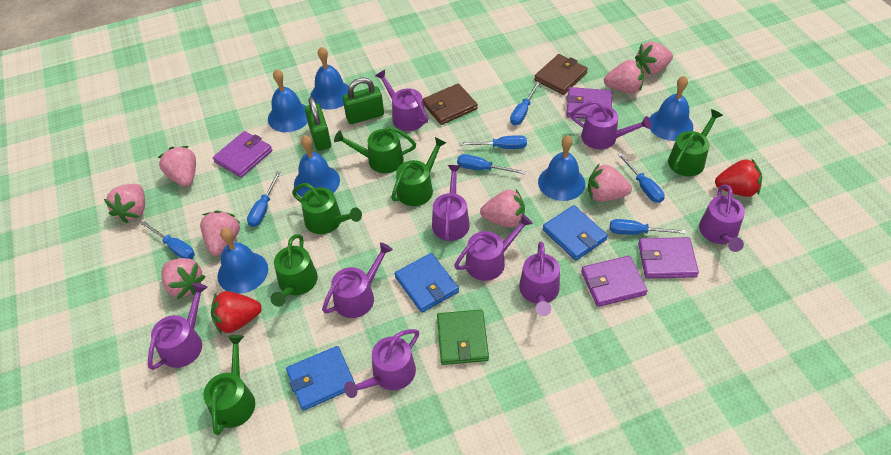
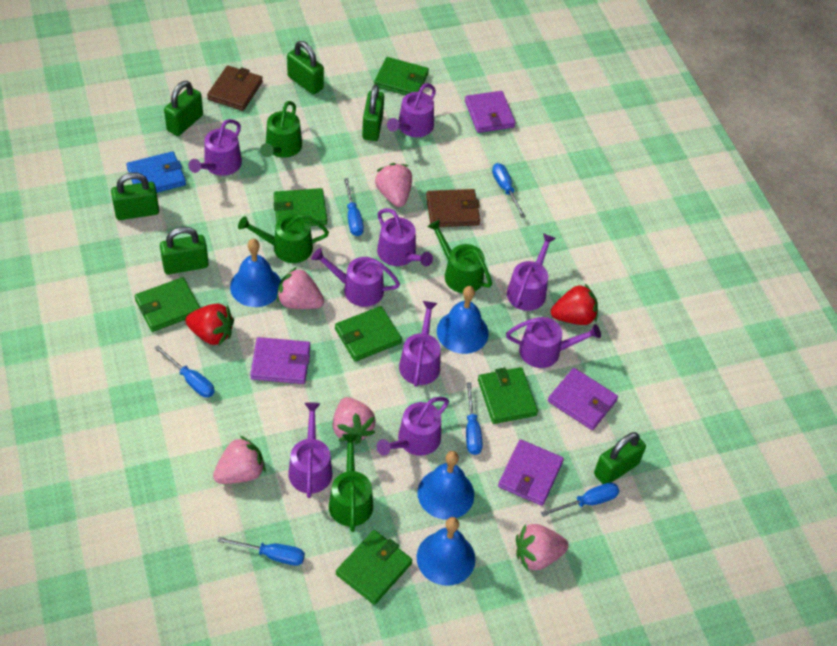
blue bell: [218,228,268,294] [268,69,308,132] [294,135,340,197] [310,47,349,110] [538,135,585,201] [650,76,693,141] = 6 -> [230,239,281,307] [417,451,474,520] [417,517,475,586] [437,286,489,354] = 4
blue screwdriver: [141,221,195,259] [247,172,281,227] [457,154,525,174] [460,135,527,149] [510,82,540,125] [610,219,686,235] [618,153,665,203] = 7 -> [154,345,215,398] [217,537,305,566] [344,178,364,236] [466,383,483,455] [492,163,526,218] [540,483,619,517] = 6
blue wallet: [286,346,355,411] [395,253,459,313] [543,205,608,261] = 3 -> [126,151,186,193] = 1
green padlock: [305,97,331,151] [343,77,384,124] = 2 -> [111,172,159,220] [160,226,209,275] [164,81,203,136] [287,41,324,95] [362,84,384,141] [594,432,646,484] = 6
green wallet: [437,310,489,365] = 1 -> [135,277,200,332] [273,188,327,226] [335,306,402,362] [336,530,413,605] [374,57,429,95] [478,367,538,424] = 6
green watering can: [203,335,255,435] [270,234,318,307] [292,183,362,234] [334,126,416,173] [391,137,446,206] [668,109,723,177] = 6 -> [238,214,329,263] [260,101,302,158] [329,434,373,532] [427,220,492,293] = 4
pink strawberry: [104,184,145,223] [158,146,196,187] [161,258,206,299] [200,211,241,256] [480,189,525,228] [588,163,632,202] [604,60,644,93] [635,42,673,75] = 8 -> [213,436,266,484] [277,267,324,309] [333,397,376,445] [375,163,412,207] [516,524,569,571] = 5

